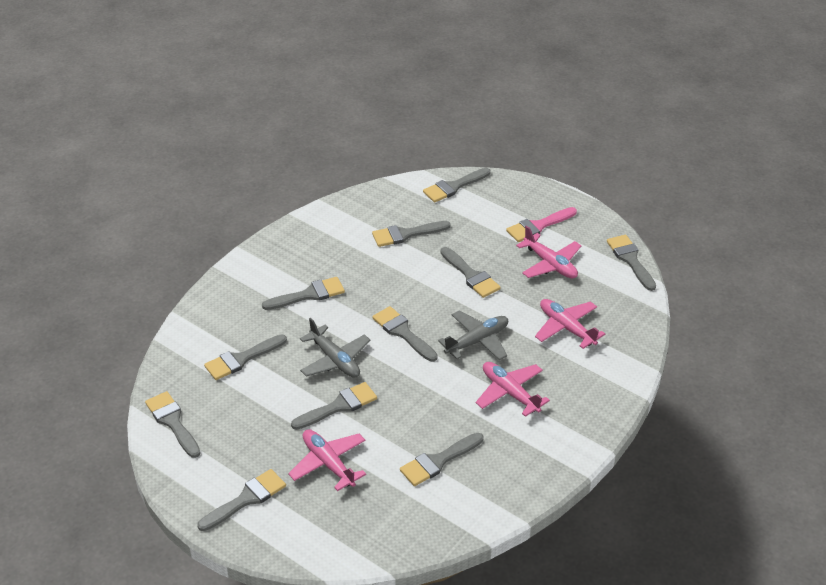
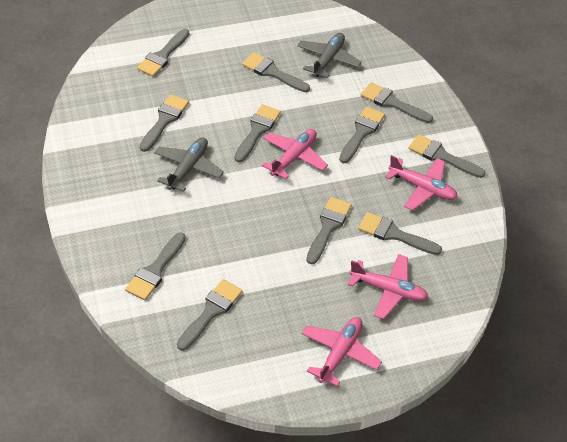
pink brush: [506,207,577,242] = 1 -> none = 0

